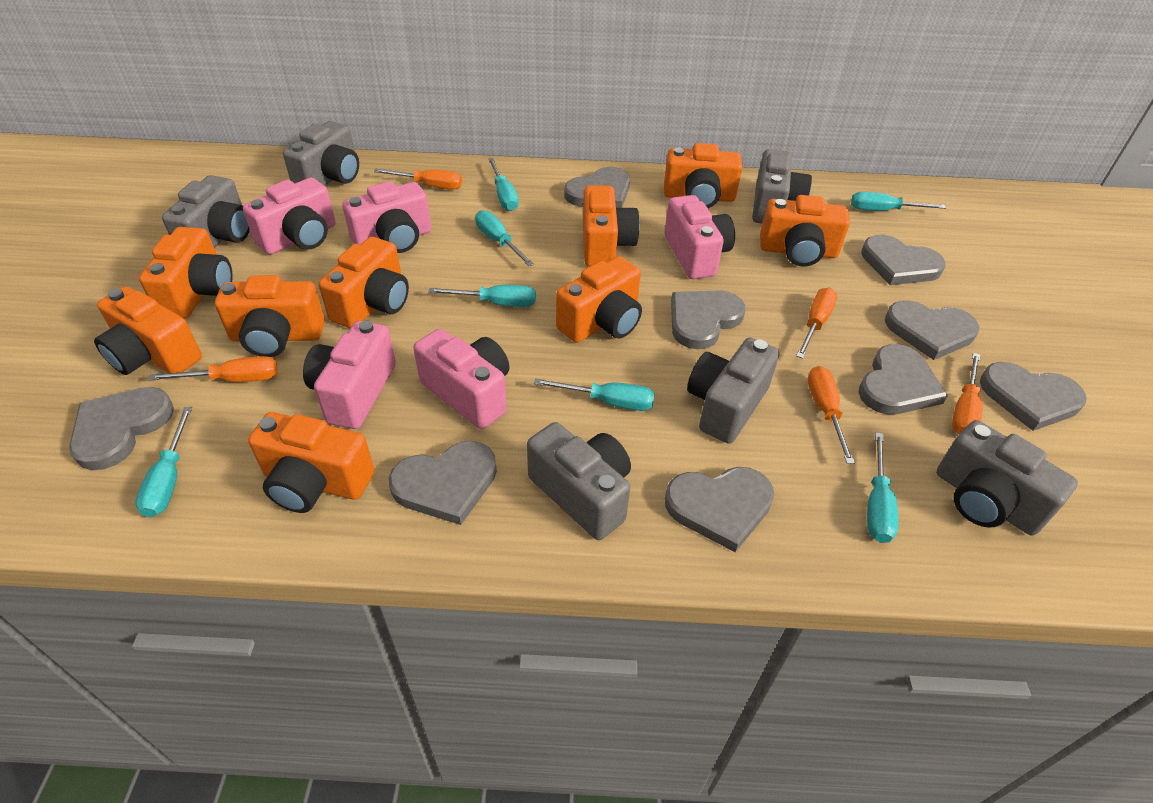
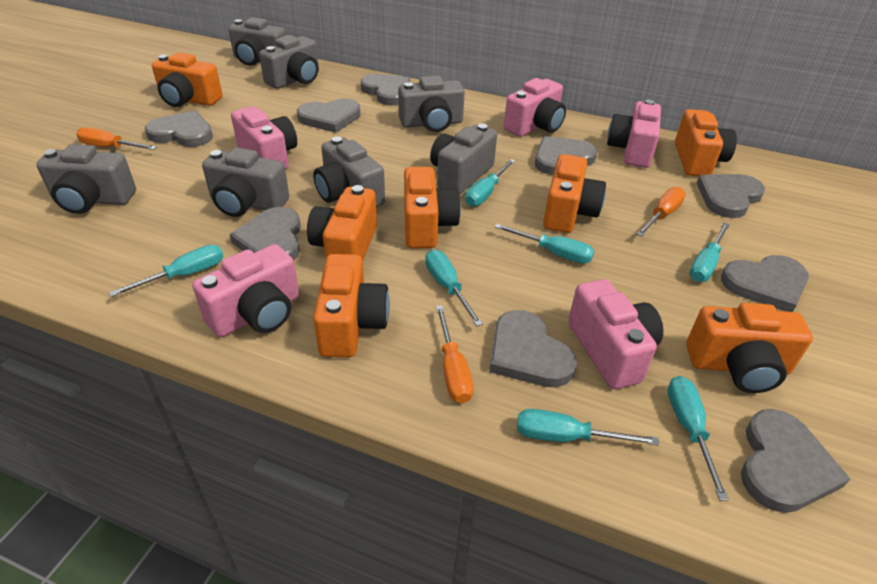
grey camera: [162,175,250,248] [283,121,359,186] [527,422,631,540] [687,338,779,444] [752,149,812,224] [936,420,1078,535] = 6 -> [36,144,136,214] [202,147,289,217] [228,17,286,66] [259,35,319,89] [313,136,385,207] [398,76,465,132] [430,124,497,194] = 7
orange camera: [94,286,202,375] [139,227,233,318] [215,275,325,357] [248,412,375,513] [319,237,409,328] [556,256,642,343] [583,185,640,267] [664,143,742,208] [760,195,850,266] = 9 -> [152,52,222,107] [307,185,377,261] [313,254,390,357] [404,167,461,248] [543,154,606,233] [675,109,737,176] [686,303,813,393] = 7
orange screwdriver: [149,356,277,382] [374,169,462,190] [796,288,837,359] [808,366,855,464] [952,353,983,434] = 5 -> [76,127,157,150] [436,305,474,403] [636,187,686,237] = 3

